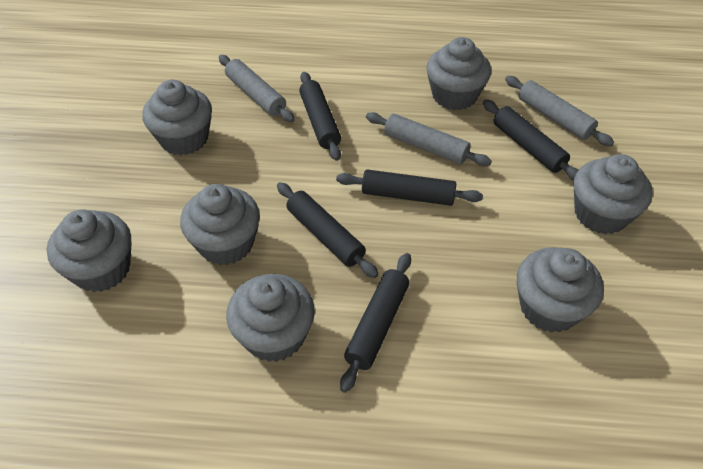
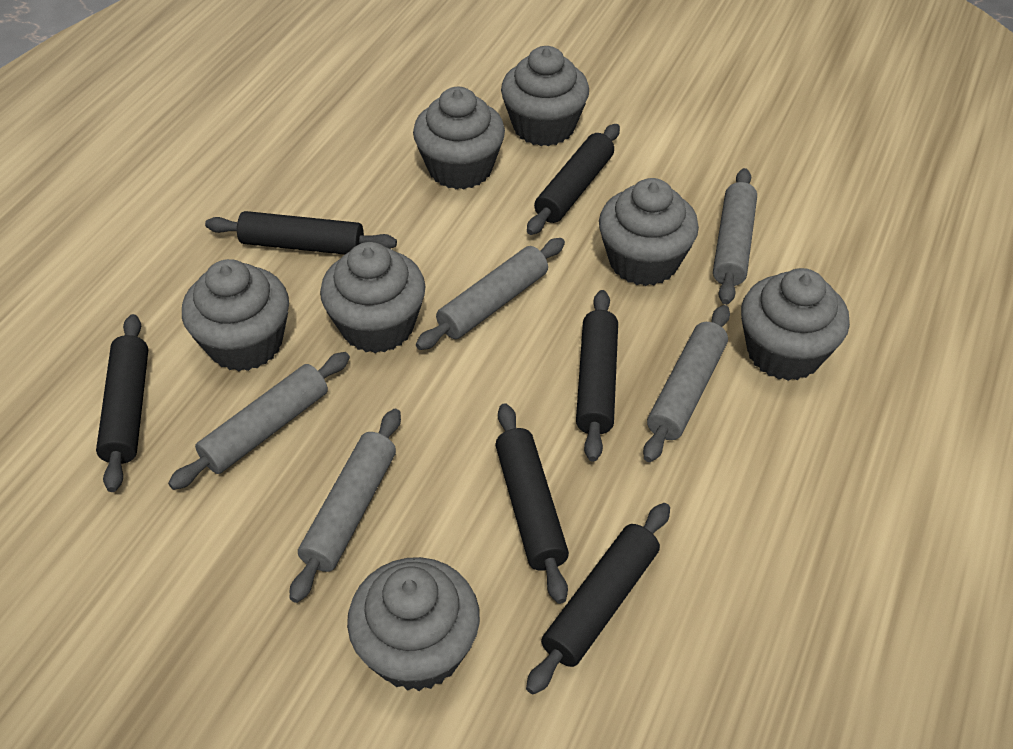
black rolling pin: [277,182,379,278] [299,72,341,161] [336,170,483,206] [340,253,411,393] [483,100,578,181] = 5 -> [96,314,148,492] [205,211,397,255] [495,403,569,604] [526,503,670,694] [527,124,620,235] [576,290,618,462] = 6
grey rolling pin: [219,55,295,122] [366,112,492,166] [505,76,614,146] = 3 -> [168,352,350,490] [290,409,401,603] [416,238,565,350] [643,305,730,462] [713,168,757,305] = 5

